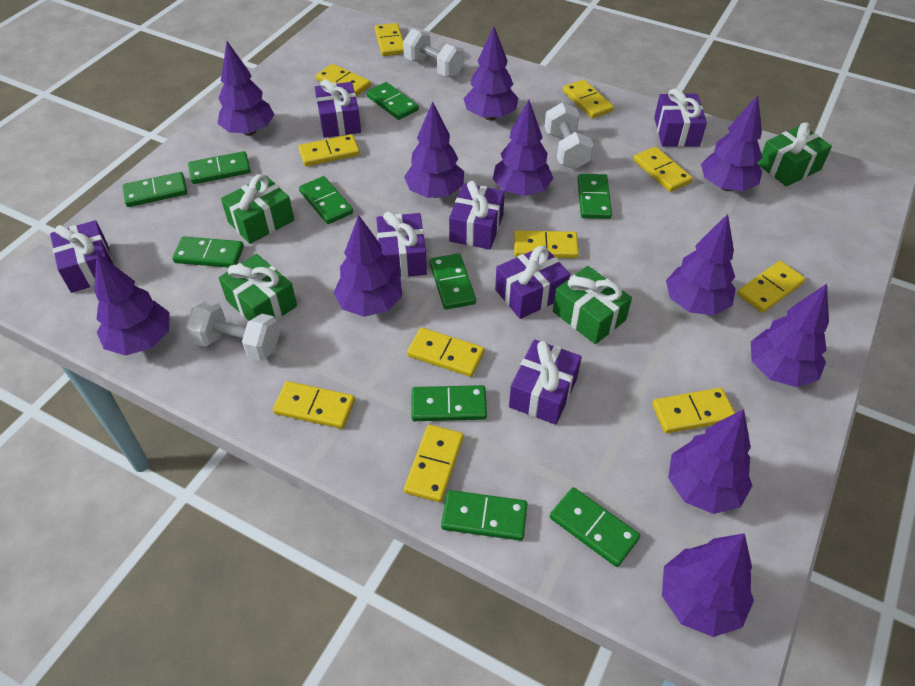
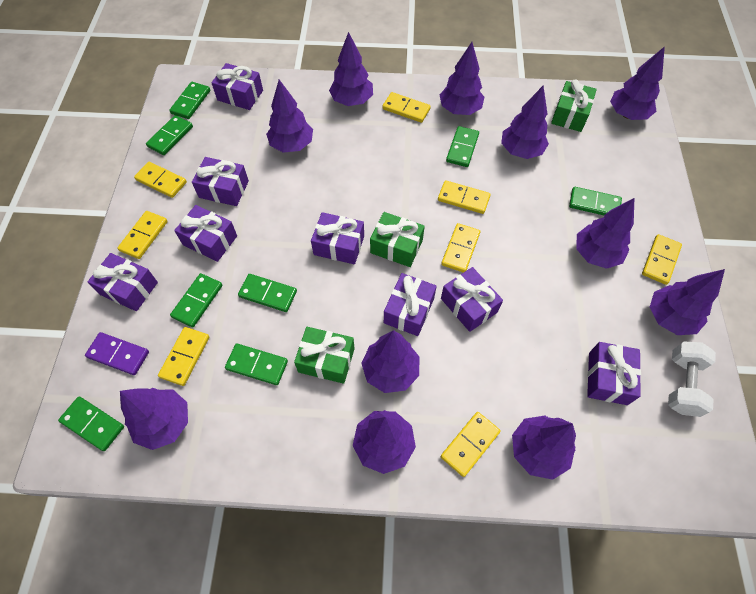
green domino: [123,172,187,207] [172,237,244,268] [188,151,251,184] [299,176,353,224] [366,82,419,120] [411,385,487,421] [430,253,476,310] [441,490,527,541] [550,487,640,567] [578,174,612,219] = 10 -> [58,397,124,451] [146,115,193,155] [169,82,210,119] [170,273,223,327] [225,343,288,385] [238,274,297,312] [446,126,479,167] [569,187,622,215] = 8
green gift: [219,254,297,321] [221,174,294,244] [553,266,632,344] [758,122,832,187] = 4 -> [294,327,355,384] [370,212,425,267] [551,79,597,132] = 3
purple domino: none = 0 -> [85,332,149,375] = 1
purple gift: [50,220,113,293] [315,79,361,138] [376,212,427,277] [449,181,505,249] [495,246,570,319] [509,340,582,425] [654,88,707,147] = 7 -> [88,253,158,311] [174,205,237,262] [192,157,249,206] [211,63,263,110] [311,212,364,264] [384,273,437,336] [441,267,503,332] [587,342,641,405] = 8
white dumbbell: [186,300,280,361] [403,29,464,77] [544,102,594,169] = 3 -> [668,342,716,417] = 1
yellow domino: [273,381,355,429] [298,134,360,166] [316,64,371,96] [375,23,404,56] [404,425,464,502] [407,327,484,377] [514,230,579,258] [563,80,614,118] [634,147,693,192] [652,388,735,434] [737,261,806,313] = 11 -> [117,211,168,259] [134,162,187,198] [158,327,209,386] [382,92,431,123] [438,180,491,214] [441,223,480,273] [441,412,501,477] [642,234,682,285] = 8

